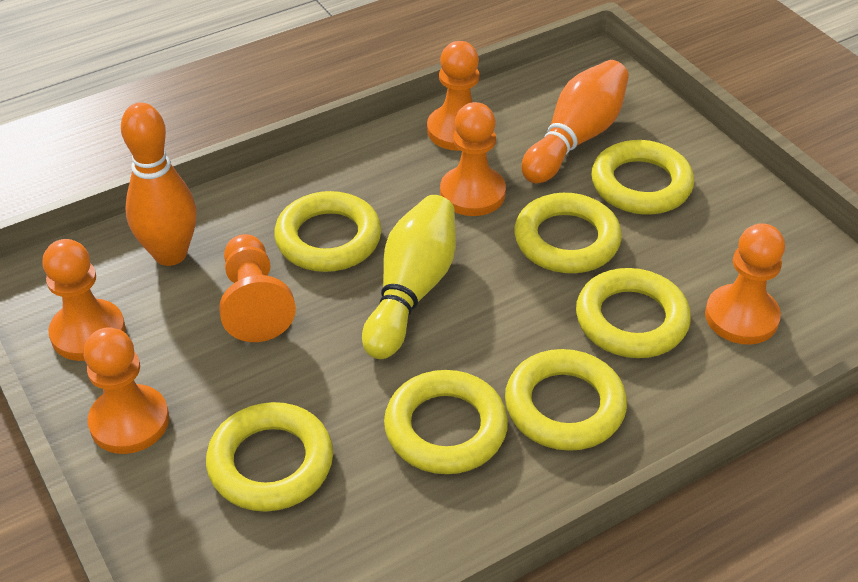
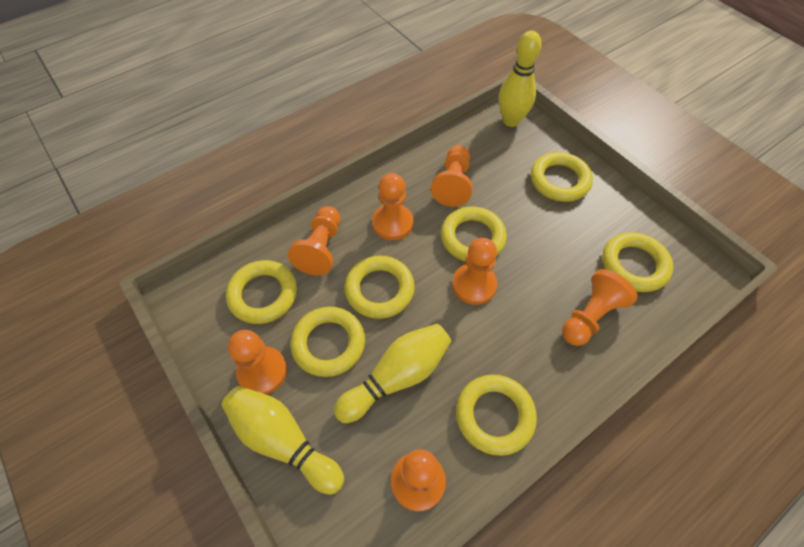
orange bowling pin: [121,102,196,266] [522,60,629,183] = 2 -> none = 0
orange pawn: [42,239,126,361] [84,327,169,454] [219,234,296,342] [427,41,479,151] [440,102,506,216] [705,223,785,345] = 6 -> [228,330,287,394] [288,206,340,276] [372,173,413,240] [391,449,446,512] [431,145,473,207] [452,238,497,305] [562,269,638,346] = 7
yellow bowling pin: [362,195,456,359] = 1 -> [221,386,344,494] [334,324,451,423] [499,31,542,127] = 3

